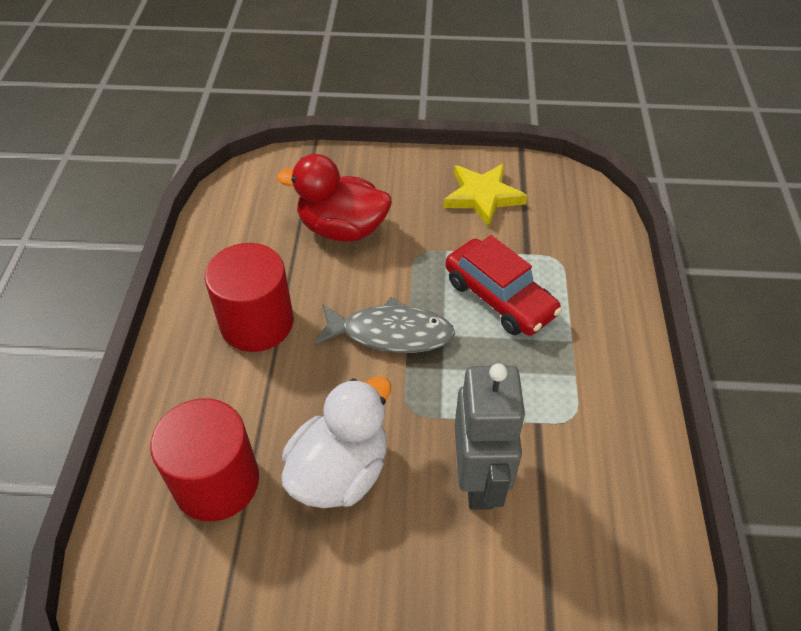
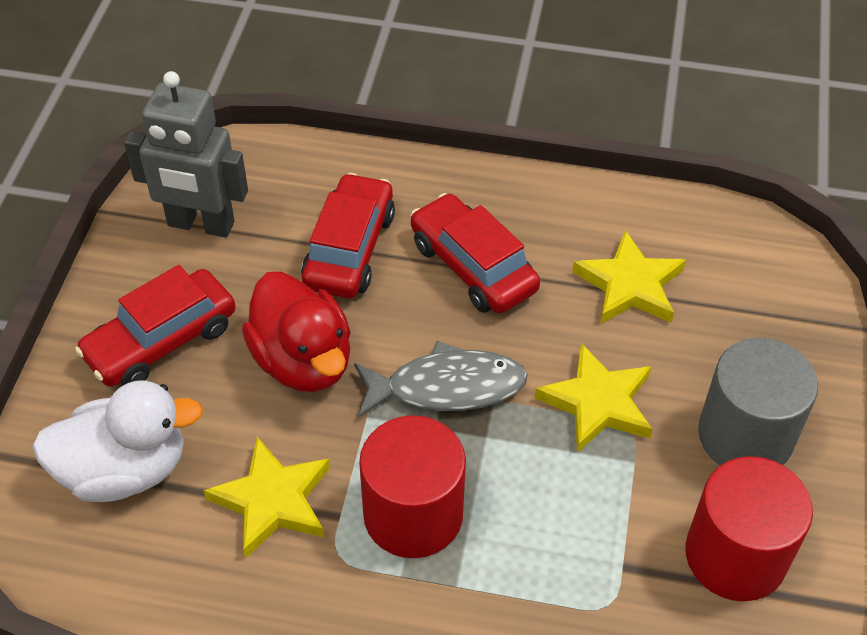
grey cylinder: none = 0 -> [698,338,818,465] = 1
red car: [445,235,562,336] = 1 -> [75,265,235,387] [301,173,395,298] [410,193,540,313] = 3
yellow star: [443,163,528,227] = 1 -> [204,437,330,558] [535,343,653,453] [572,230,686,324] = 3

